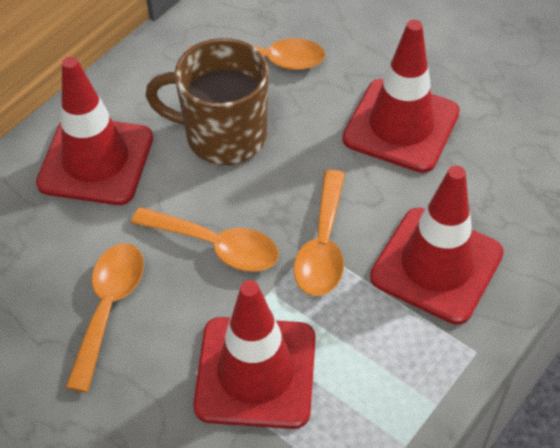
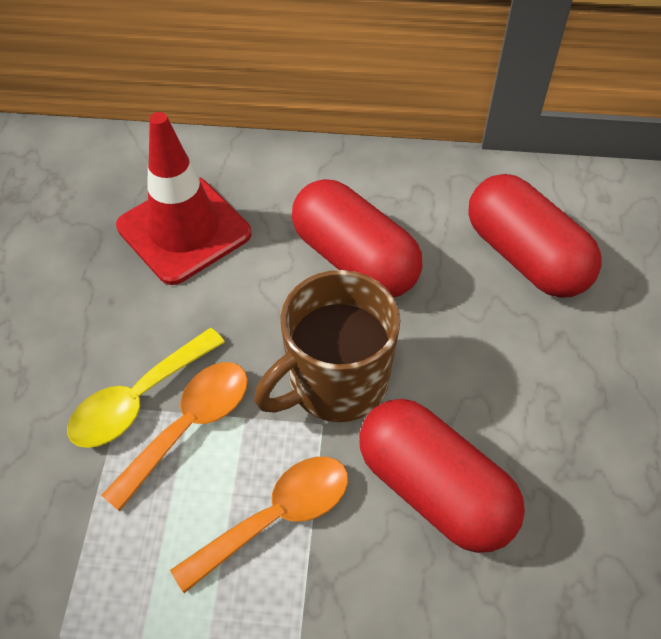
orange spoon: [65,244,144,392] [131,207,279,272] [189,38,325,70] [294,170,345,296] = 4 -> [101,362,248,511] [170,457,348,593] = 2
red capsule: none = 0 -> [292,179,422,297] [359,399,525,553] [468,174,601,298] = 3
red traffic cone: [36,57,153,205] [193,280,316,429] [342,20,460,173] [370,165,504,325] = 4 -> [116,112,251,285] = 1
yellow spoon: none = 0 -> [67,328,225,448] = 1

